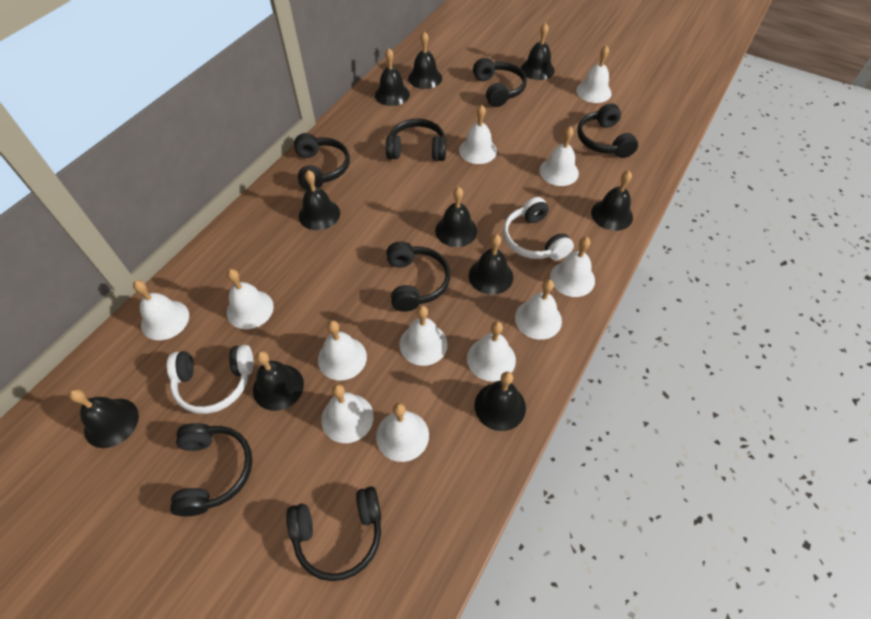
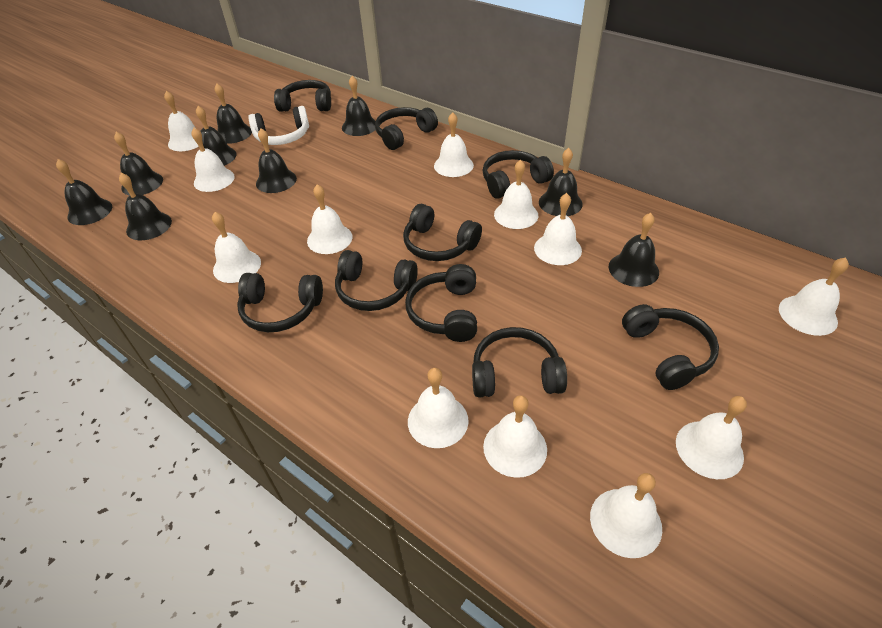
black bell: [69,389,139,448] [253,351,304,411] [299,170,340,230] [375,48,410,106] [408,31,442,89] [435,187,477,247] [469,234,513,295] [474,372,526,431] [521,23,555,80] [591,171,633,231] = 10 -> [56,159,112,225] [114,132,163,195] [119,173,172,240] [196,106,237,166] [215,84,252,144] [256,128,297,193] [342,76,376,136] [539,148,583,216] [609,213,659,287] = 9
black headphones: [170,423,253,516] [286,486,381,581] [294,133,350,190] [386,118,446,161] [386,241,450,312] [473,58,527,107] [577,103,638,158] = 7 -> [237,273,323,332] [274,80,331,112] [335,250,418,311] [375,107,438,150] [403,204,482,261] [405,264,477,342] [472,327,567,398] [482,150,554,199] [622,304,719,390] = 9
white headphones: [167,345,254,414] [503,197,574,260] = 2 -> [248,106,309,145] = 1

